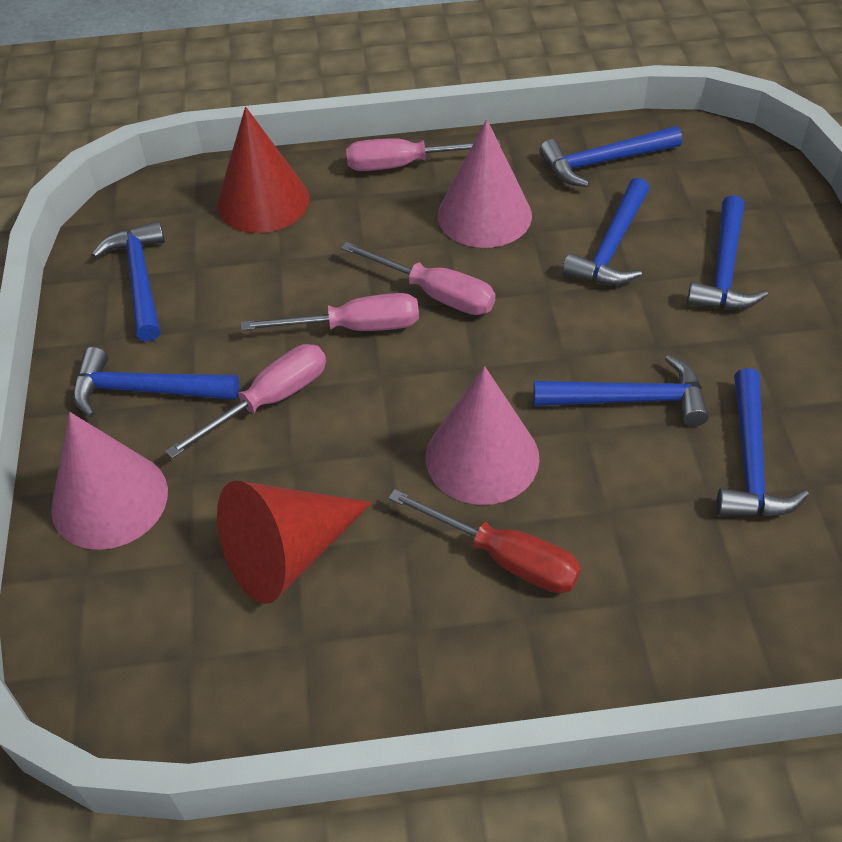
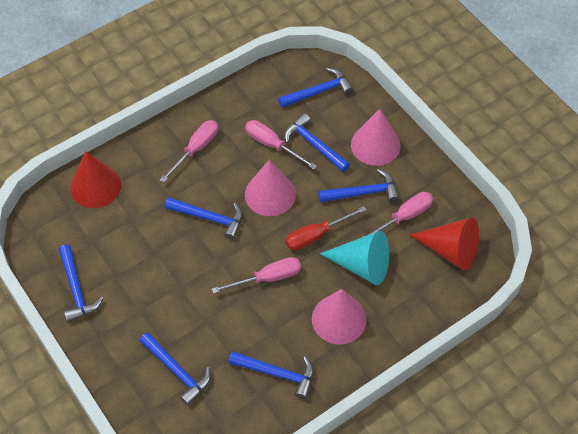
turquoise cone: none = 0 -> [320,231,389,285] = 1

